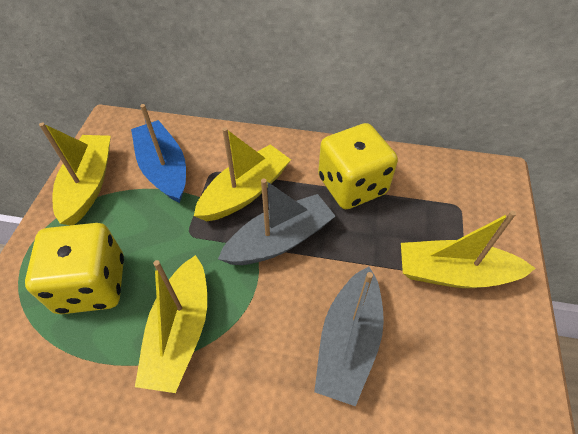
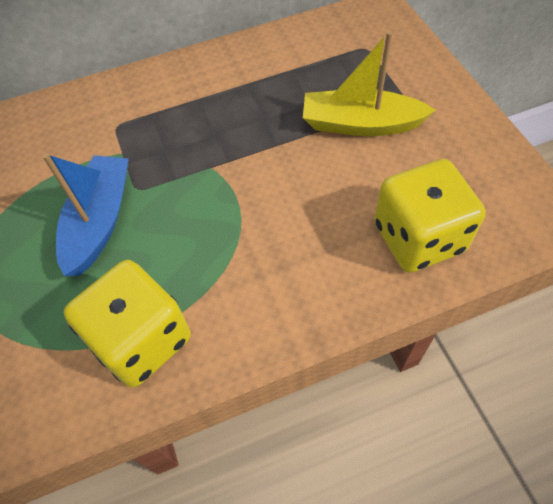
grey boat: [218,179,335,265] [314,267,384,406] = 2 -> none = 0
yellow boat: [39,122,111,225] [135,255,207,393] [194,127,291,221] [401,211,536,288] = 4 -> [303,31,436,136] = 1

